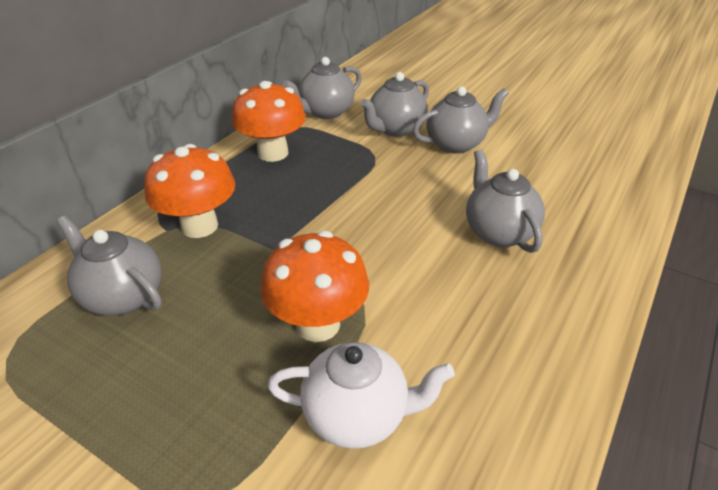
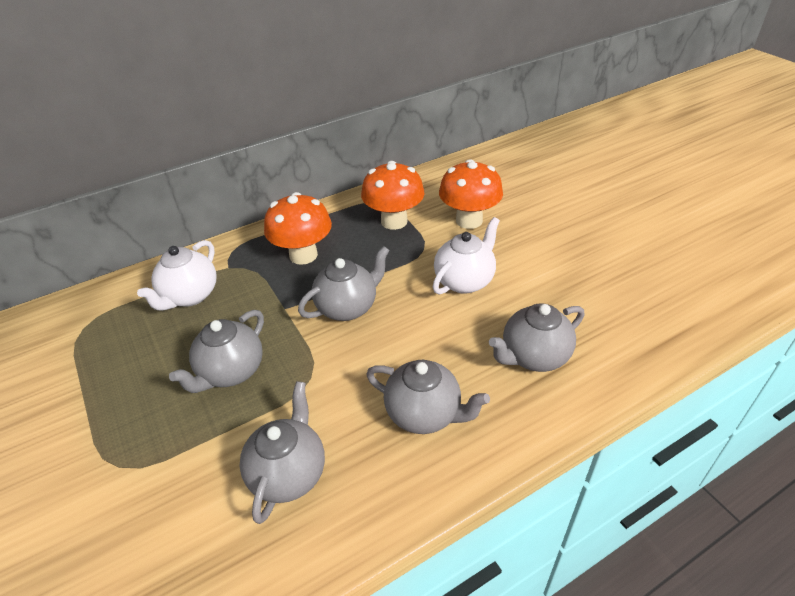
white teapot: [268,342,455,449] = 1 -> [137,240,217,311] [433,217,500,295] = 2

